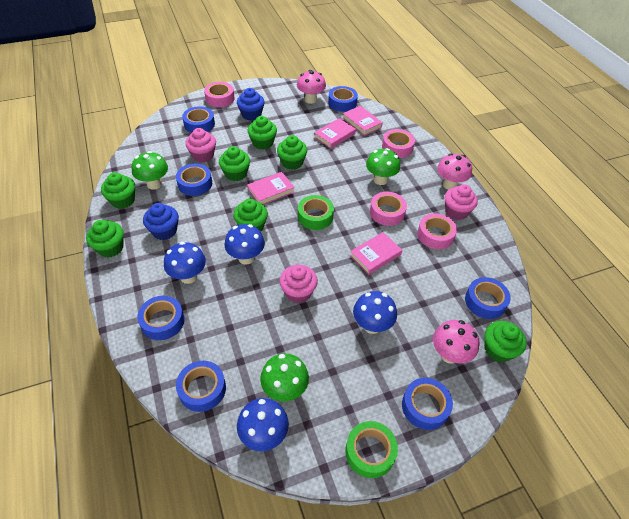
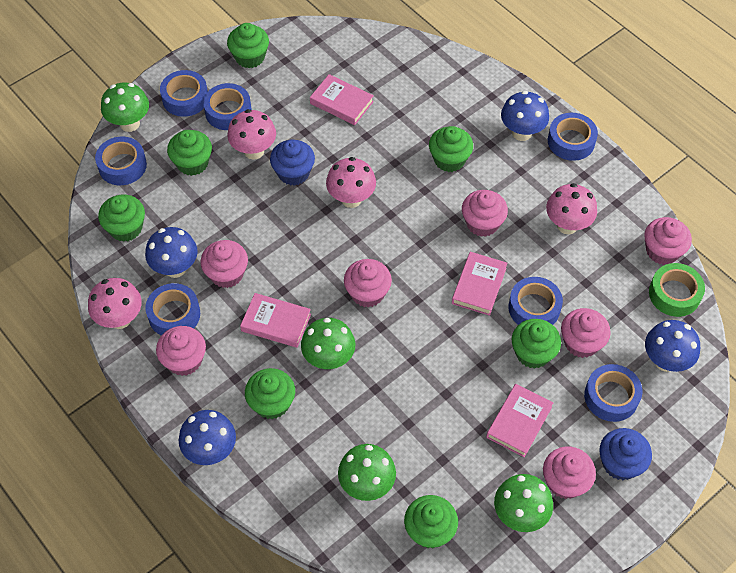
green mushroom: [132,151,168,190] [260,353,309,401] [366,148,400,185] = 3 -> [101,82,149,132] [301,318,355,369] [338,444,396,501] [494,474,553,532] = 4
green tape: [298,195,334,230] [345,421,398,478] = 2 -> [649,263,705,317] = 1
pink cupcake: [185,128,216,162] [279,265,318,303] [444,184,478,220] = 3 -> [156,326,206,376] [200,240,248,288] [344,259,392,308] [462,190,508,237] [543,446,596,499] [561,308,611,358] [644,217,692,265] = 7
pink mushroom: [297,70,326,104] [433,320,480,364] [437,153,472,190] = 3 -> [88,278,142,329] [227,109,276,160] [326,157,376,208] [546,183,597,234] = 4
pink tape: [204,82,235,107] [370,192,407,226] [382,129,415,158] [417,213,457,249] = 4 -> none = 0

